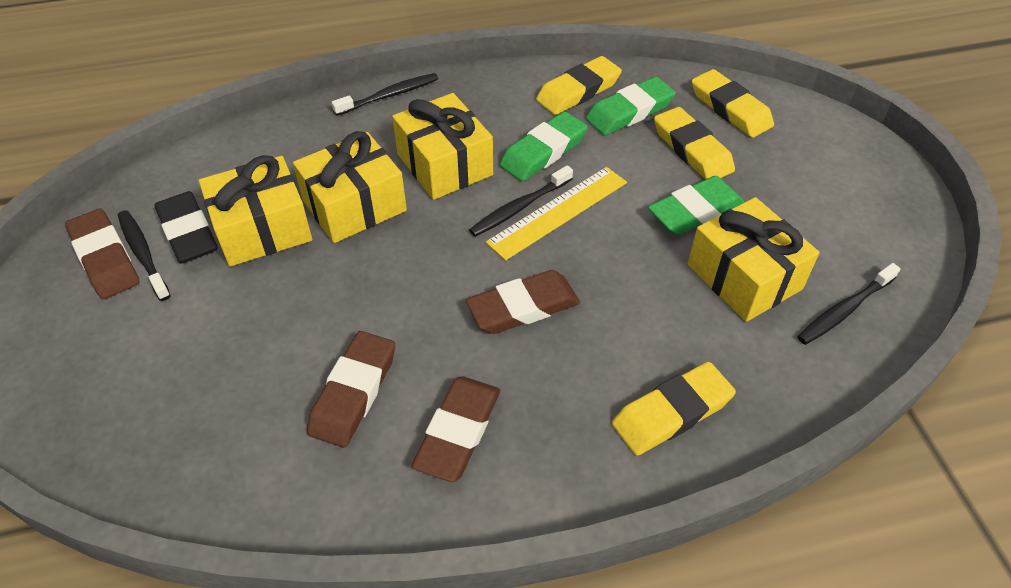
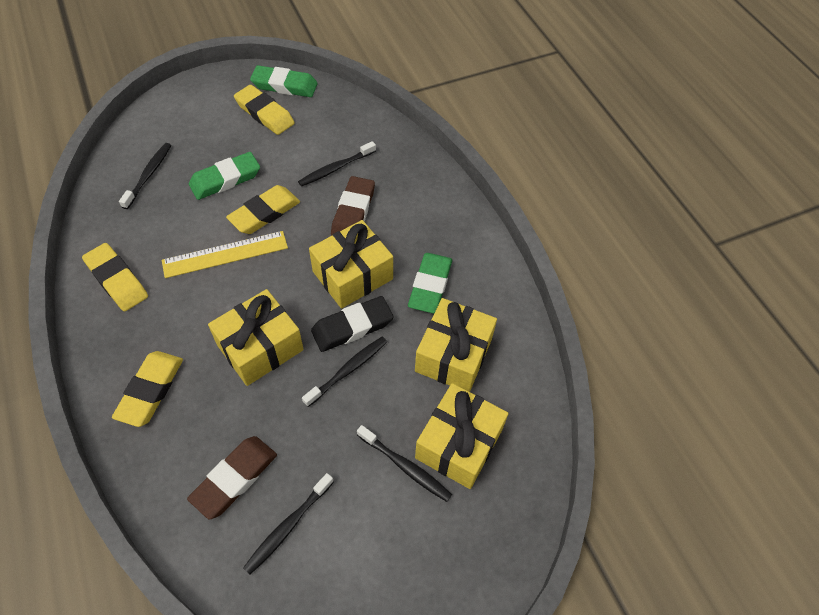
black toothbrush: [118,210,171,301] [331,73,439,116] [469,165,573,237] [797,263,901,345] = 4 -> [119,143,171,209] [243,473,334,575] [298,141,376,187] [302,337,387,407] [357,425,452,502] = 5
brown eraser: [65,208,139,299] [307,331,395,448] [412,377,500,482] [466,270,580,334] = 4 -> [187,436,277,519] [331,176,375,236] = 2

